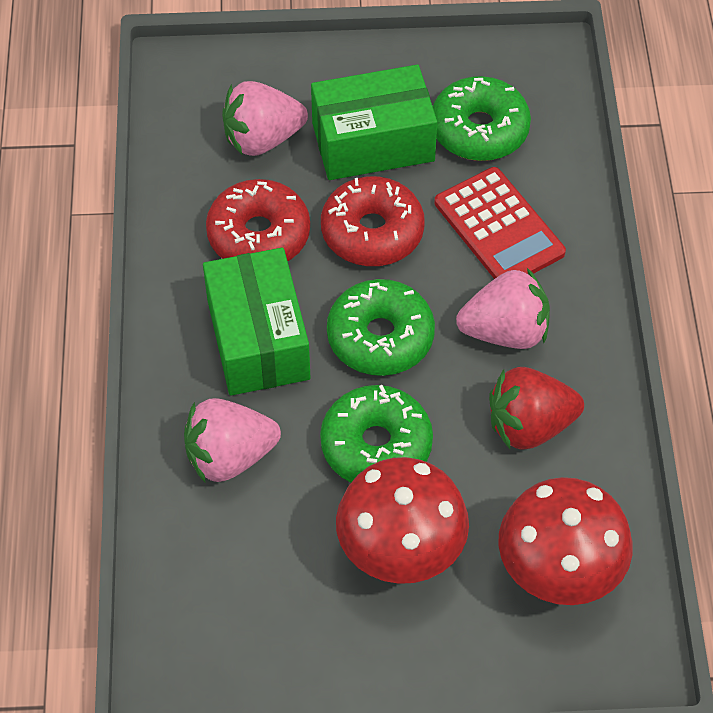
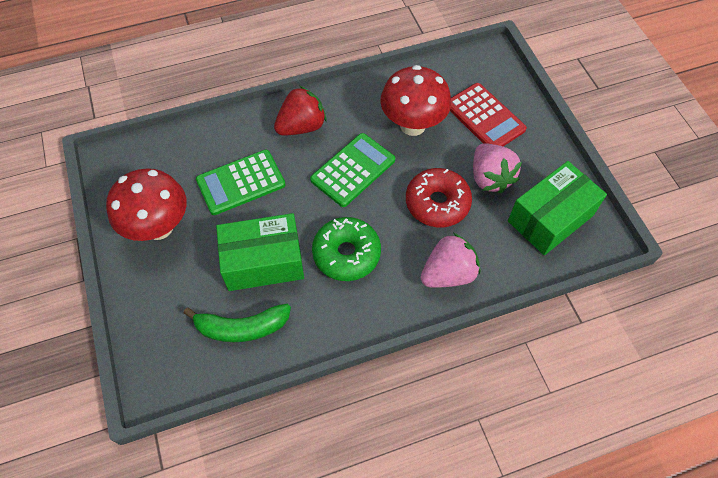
green banana: none = 0 -> [184,304,291,342] = 1
green calculator: none = 0 -> [196,150,285,215] [310,133,395,207] = 2
green donut: [320,385,433,483] [327,279,435,376] [433,76,531,161] = 3 -> [312,217,381,281] = 1
pink strawberry: [184,398,281,483] [222,81,308,156] [456,268,550,349] = 3 -> [421,233,480,288] [473,143,522,194] = 2
red donut: [206,179,310,261] [321,176,425,266] = 2 -> [406,168,472,227] = 1

